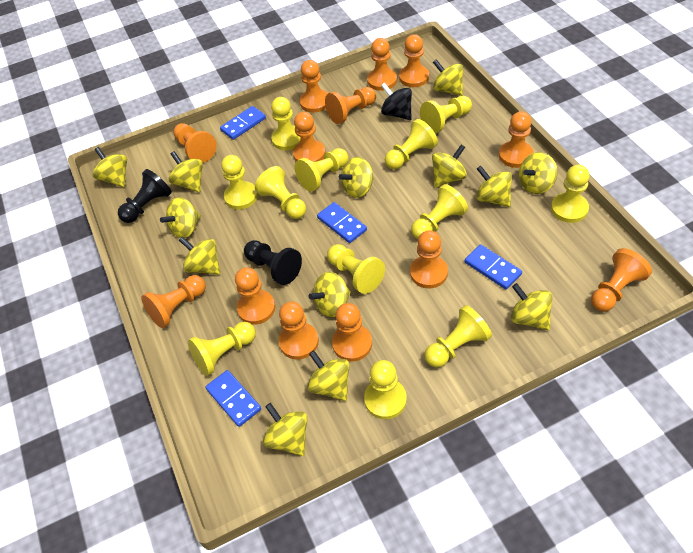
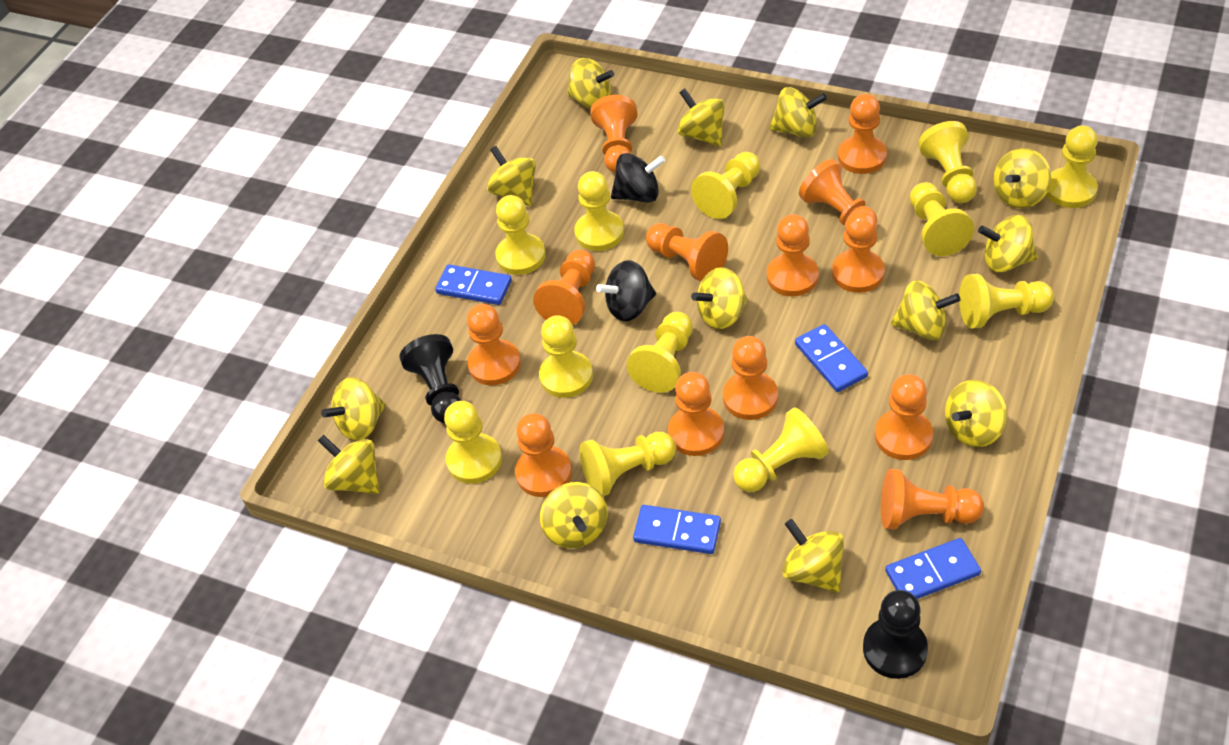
black spinning top: [381,83,412,120] = 1 -> [596,260,656,321] [611,153,665,203] = 2

